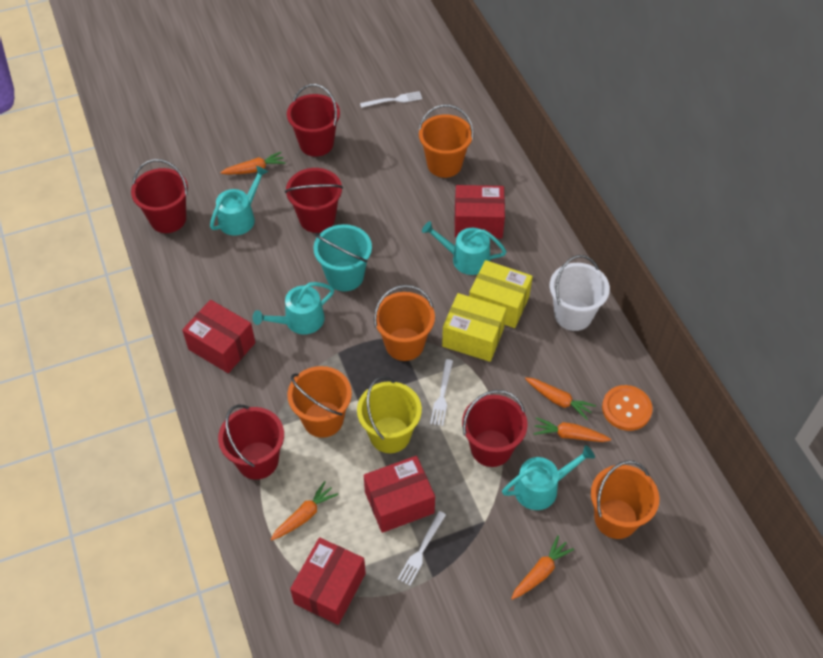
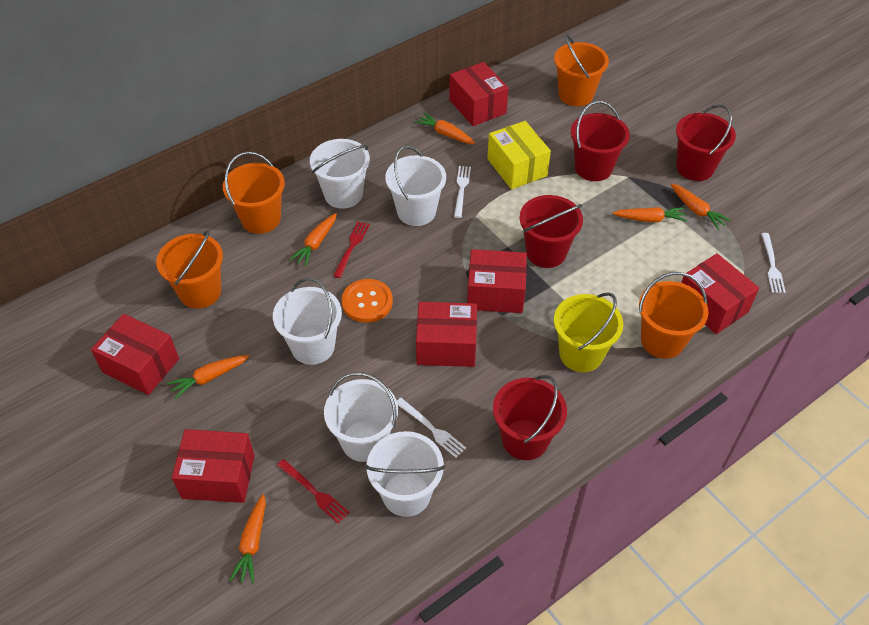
orange carrot: [220,152,286,175] [270,481,338,541] [511,536,574,600] [525,377,596,420] [533,417,611,442] = 5 -> [167,355,249,399] [229,494,266,583] [289,213,337,267] [415,113,475,144] [613,207,687,222] [671,183,731,230] = 6
red box: [182,300,255,373] [290,537,366,625] [364,456,435,533] [454,185,505,239] = 4 -> [91,314,179,395] [172,429,255,503] [416,302,477,367] [449,62,508,126] [467,249,527,313] [681,253,759,334] = 6
red bucket: [131,159,188,233] [218,405,284,480] [285,168,343,233] [287,84,340,157] [462,390,527,467] = 5 -> [493,375,567,460] [519,195,583,268] [571,101,630,181] [676,104,736,181] = 4
red fork: none = 0 -> [277,459,349,524] [333,221,370,278] = 2
turquoise bucket: [314,224,372,291] = 1 -> none = 0
turquoise watering can: [210,166,268,236] [253,282,334,334] [422,221,507,275] [502,445,595,510] = 4 -> none = 0
white bucket: [550,255,610,331] = 1 -> [273,278,342,365] [310,139,370,209] [324,372,398,462] [365,431,445,517] [385,146,446,226] = 5
yellow box: [442,293,507,362] [469,260,533,328] = 2 -> [487,121,551,189] = 1

